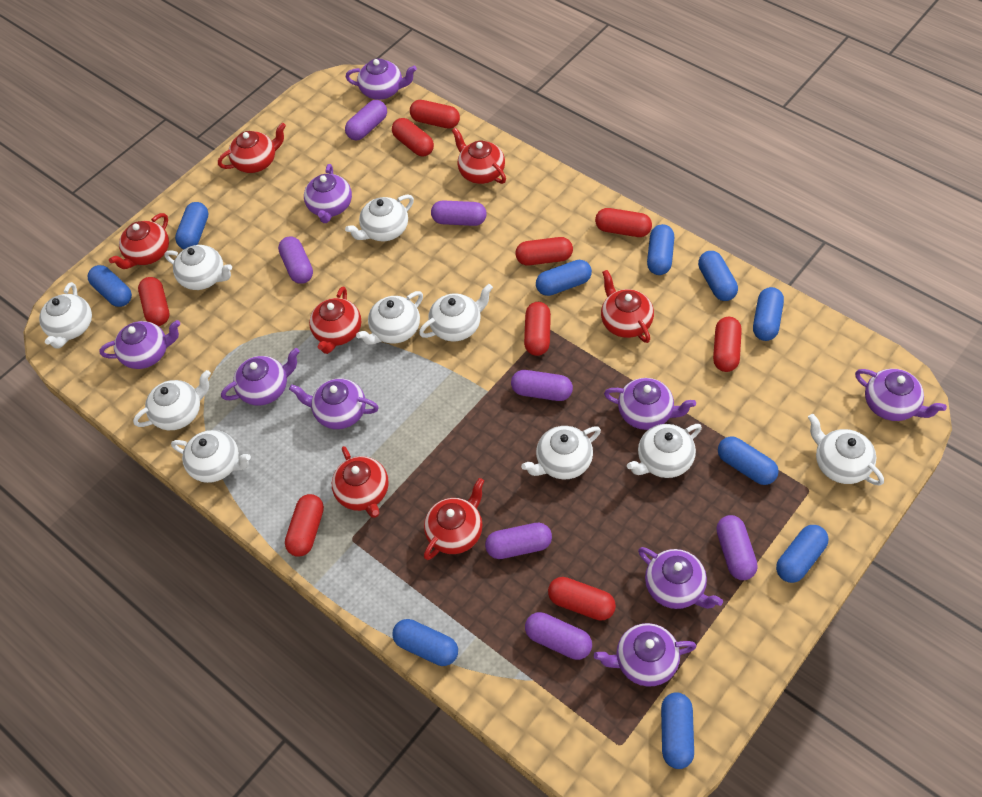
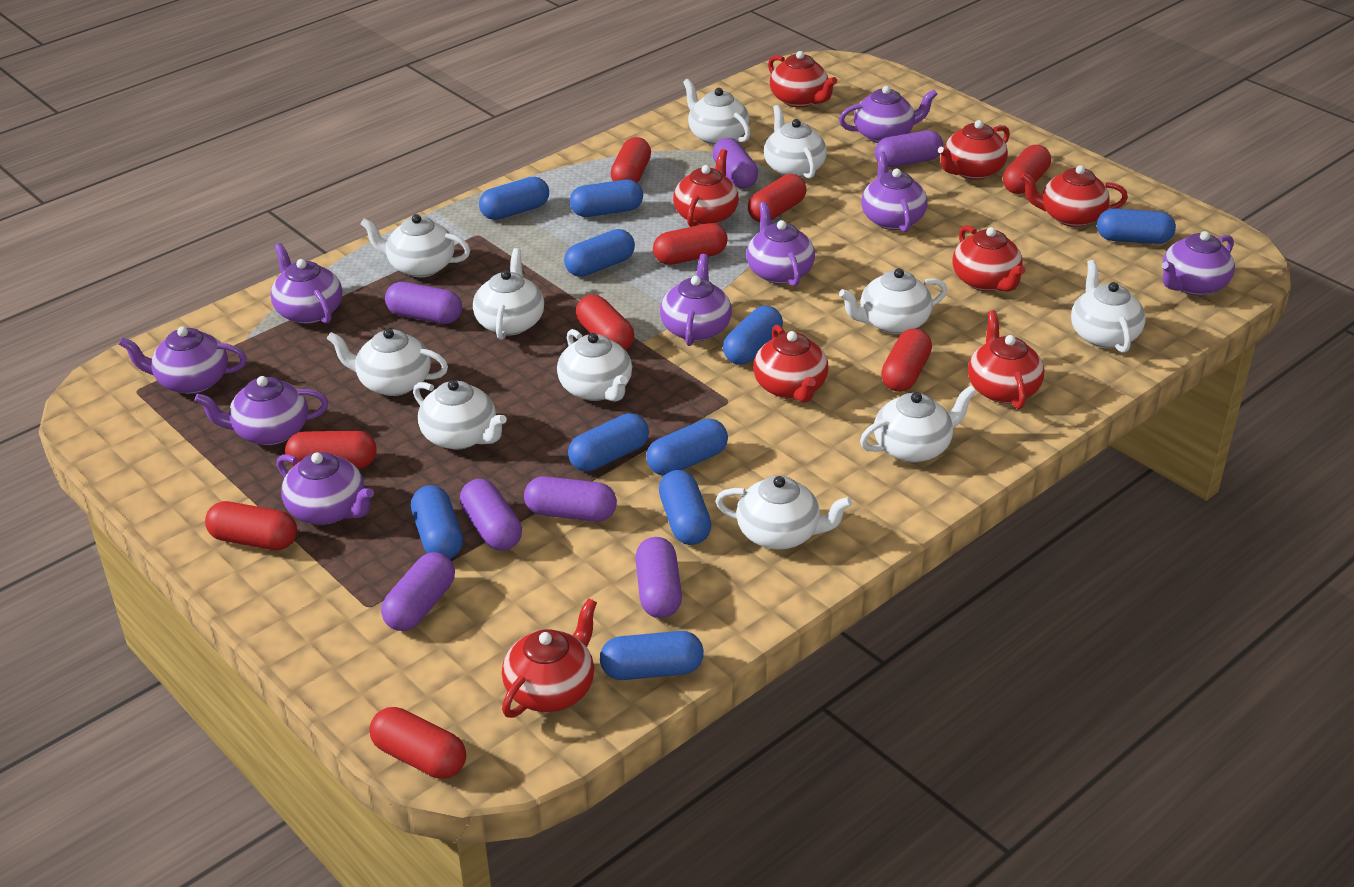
red teapot: [109,213,169,269] [218,123,286,173] [309,287,361,354] [332,446,389,518] [424,478,484,560] [452,127,506,184] [601,270,654,343] = 7 -> [502,598,597,718] [673,149,739,227] [753,325,828,403] [768,51,837,107] [938,120,1010,180] [952,225,1025,291] [968,310,1044,409] [1020,165,1128,227] = 8
white teapot: [39,282,92,348] [133,370,211,430] [164,245,232,290] [171,430,251,483] [345,195,414,241] [356,291,423,345] [419,284,493,341] [521,426,601,479] [627,424,702,478] [808,414,884,485] = 10 -> [327,328,448,396] [360,214,470,277] [413,380,507,450] [473,248,544,340] [557,329,632,402] [683,79,751,145] [715,476,853,550] [764,105,827,179] [839,268,947,334] [860,386,976,463] [1071,260,1145,353] = 11

